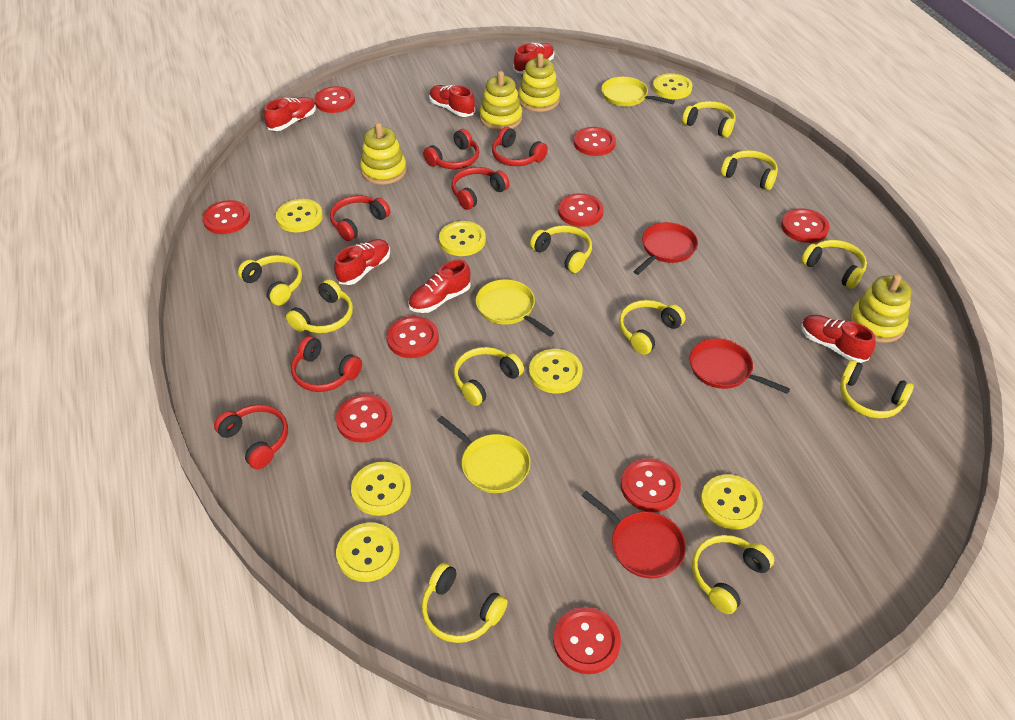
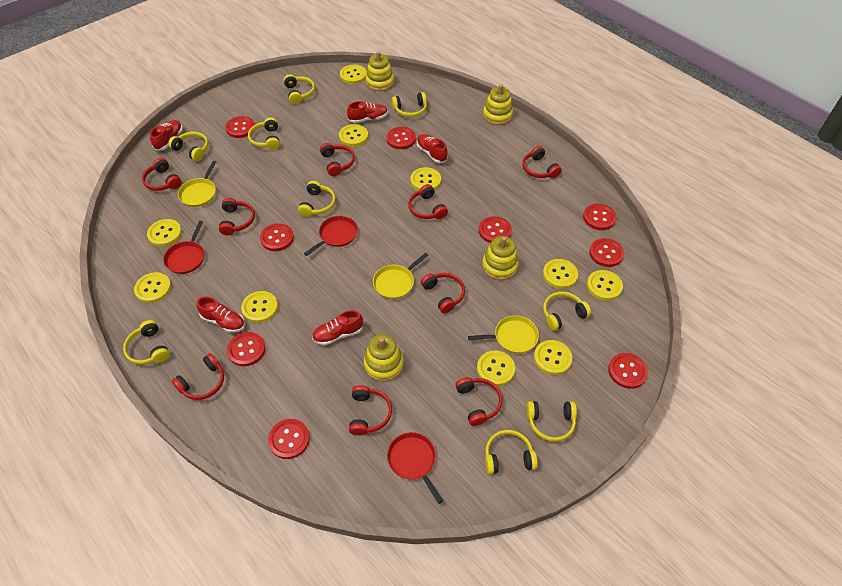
red headphones: [214,404,288,469] [291,336,362,392] [330,195,390,241] [423,129,479,169] [451,167,510,210] [492,127,548,166] = 6 -> [142,158,182,191] [172,353,224,400] [219,198,255,235] [320,143,355,176] [349,385,392,435] [408,184,448,219] [421,273,465,313] [455,377,502,426] [522,146,562,178] = 9
red shoe: [264,97,316,131] [334,239,390,285] [408,259,471,313] [429,85,475,117] [513,43,554,74] [801,315,876,363] = 6 -> [150,120,183,151] [196,296,245,333] [312,310,363,345] [347,101,388,123] [417,134,448,163] = 5
yellow button: [276,199,323,232] [336,522,400,582] [351,462,411,516] [439,221,486,256] [529,349,583,393] [653,73,692,99] [701,475,763,530] = 7 -> [134,272,171,303] [147,219,182,247] [241,291,278,323] [339,124,368,147] [340,65,367,84] [410,167,441,191] [477,350,515,386] [534,340,572,375] [543,259,578,289] [587,270,623,301] = 10
yellow headphones: [238,255,302,306] [286,279,353,333] [421,563,508,643] [454,347,524,406] [530,225,592,273] [619,300,686,355] [682,101,736,138] [692,535,774,614] [721,150,778,190] [801,240,867,289] [840,360,914,418] = 11 -> [123,320,170,365] [168,132,208,161] [248,117,280,150] [284,74,315,104] [298,181,336,217] [392,92,427,117] [485,430,538,474] [526,401,577,442] [543,292,591,331] = 9

